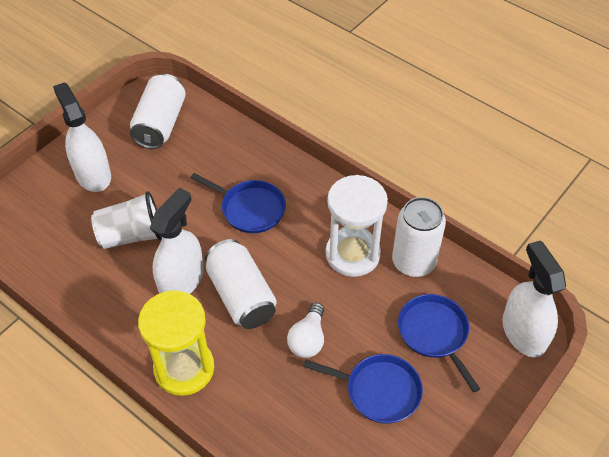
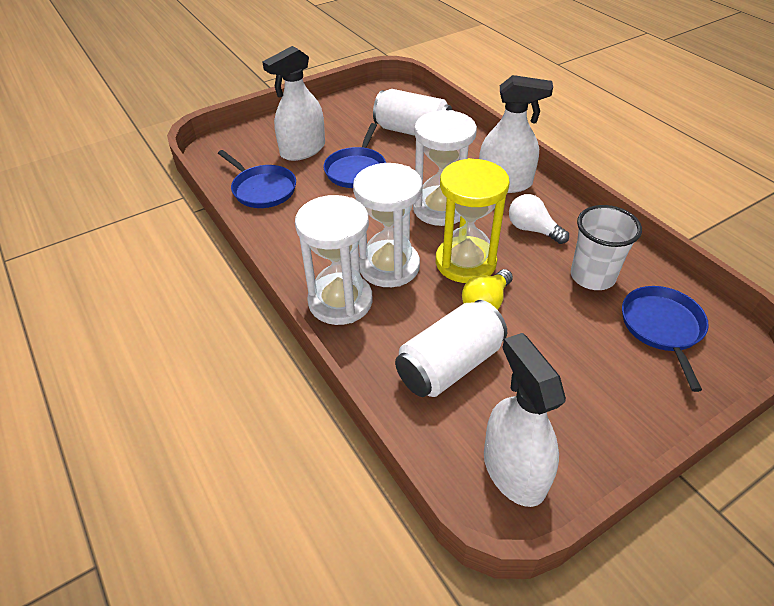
white can: [130,74,186,149] [205,239,277,329] [392,197,446,277] = 3 -> [373,89,452,136] [395,300,507,397] = 2
white hourglass: [325,175,388,277] = 1 -> [295,195,373,325] [353,163,422,287] [413,110,477,226] = 3
yellow light bulb: none = 0 -> [462,269,513,310] = 1

